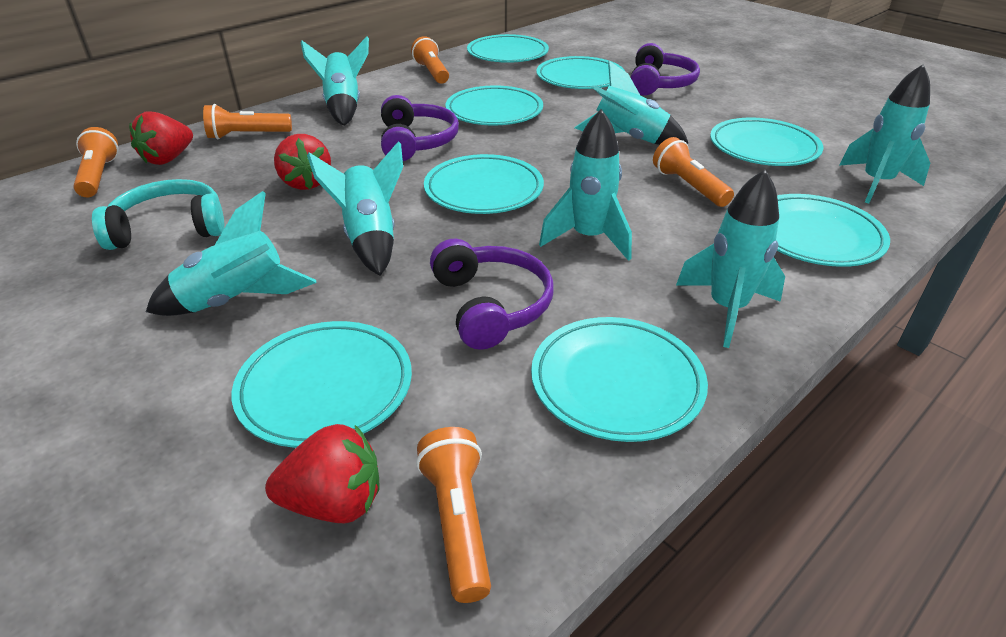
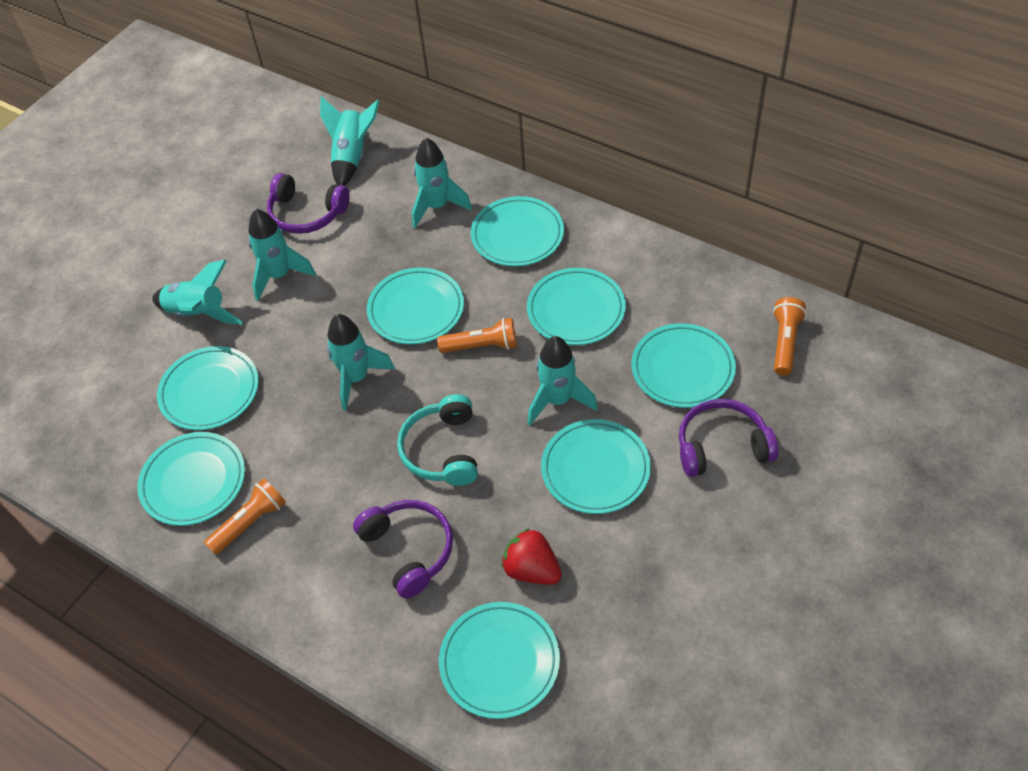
orange flashlight: [73,127,119,197] [203,104,292,139] [411,36,449,84] [416,427,491,603] [653,137,734,207] = 5 -> [204,479,286,555] [437,318,517,353] [773,297,807,376] = 3
red strawberry: [129,111,193,165] [265,424,379,523] [274,134,331,190] = 3 -> [502,528,562,585] = 1
turquoise rocket: [146,191,316,316] [300,36,369,126] [307,141,403,276] [539,109,632,261] [575,61,689,145] [676,169,785,348] [839,64,930,203] = 7 -> [152,260,243,325] [248,209,316,301] [320,96,380,186] [327,314,395,411] [412,138,472,228] [527,336,598,425] = 6

